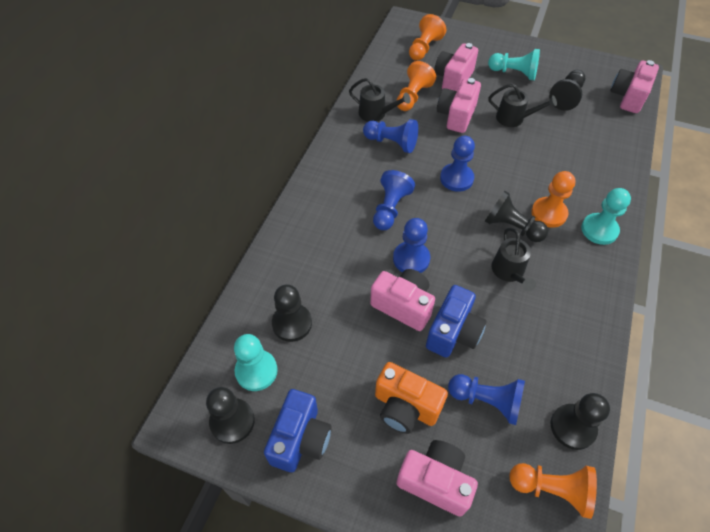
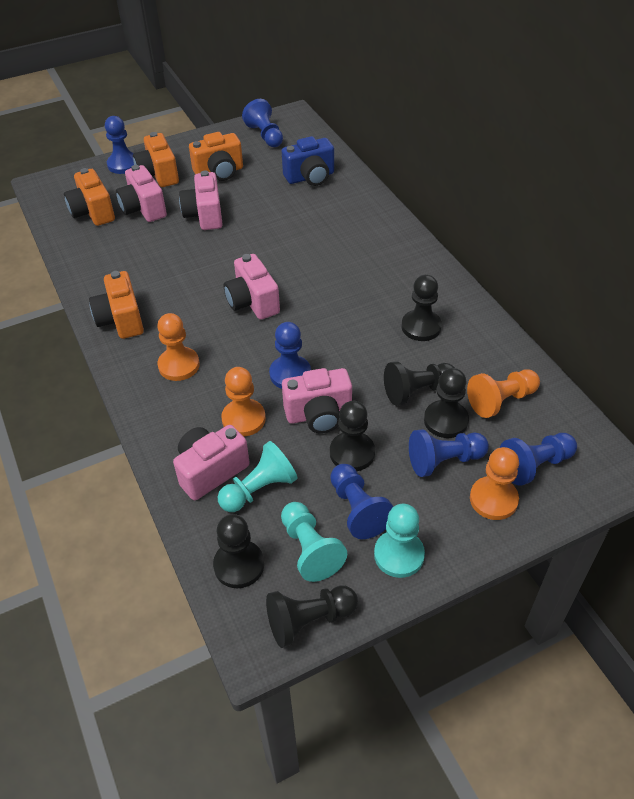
black pawn: [206,387,255,444] [272,284,312,342] [485,191,548,242] [549,70,585,111] [551,393,610,450] = 5 -> [213,514,264,588] [266,586,358,648] [330,401,375,471] [384,361,455,406] [402,274,442,341] [424,368,469,438] = 6
black watering can: [349,78,411,122] [489,83,557,127] [492,228,536,292] = 3 -> none = 0
blue camera: [264,389,332,472] [426,285,487,358] = 2 -> [282,136,334,186] = 1
blue pawn: [363,119,418,153] [373,170,415,230] [393,218,430,273] [440,136,475,192] [448,374,525,425] = 5 -> [105,116,134,174] [242,99,283,147] [269,322,311,389] [330,464,394,539] [409,429,489,477] [500,433,577,486] = 6
orange camera: [375,362,448,434] = 1 -> [64,168,115,226] [89,271,144,339] [133,132,179,187] [189,132,243,181] = 4

